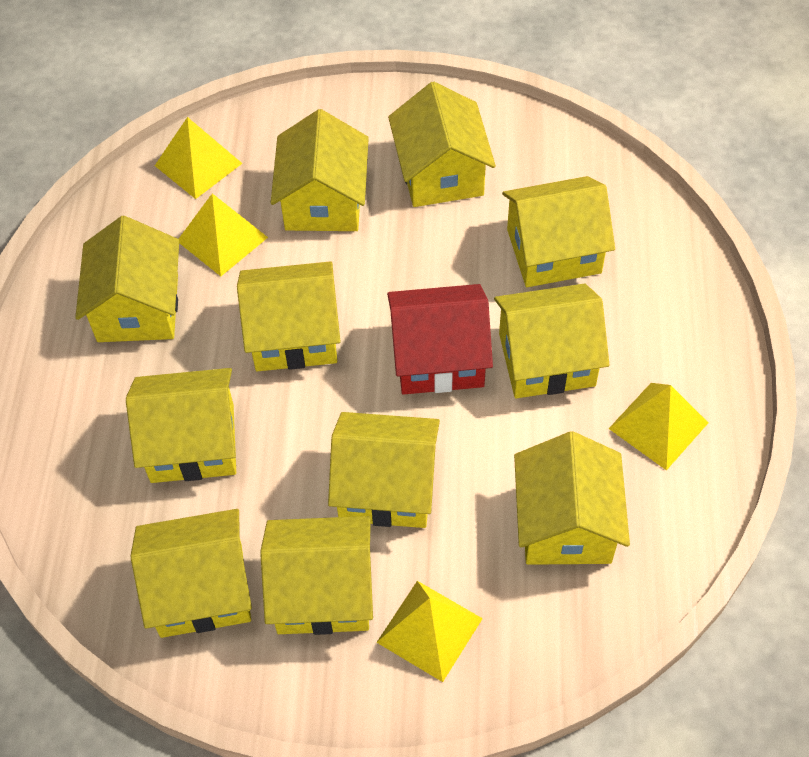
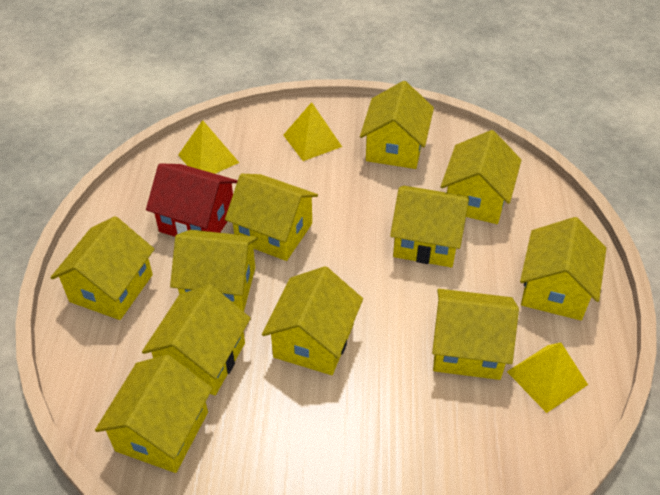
yellow pyramid: [155,117,243,199] [179,193,268,276] [376,581,483,682] [609,383,708,471] = 4 -> [178,120,239,174] [283,102,342,161] [507,342,588,413] = 3

